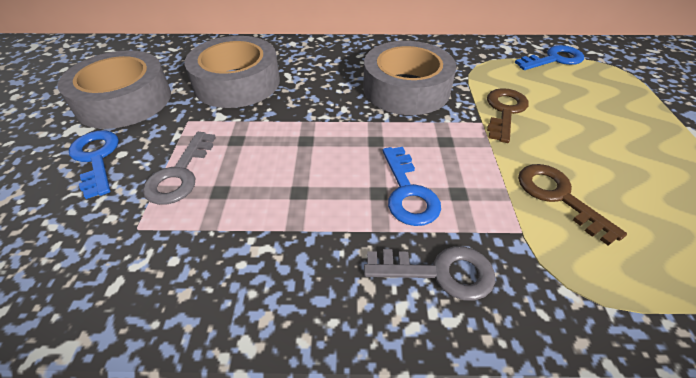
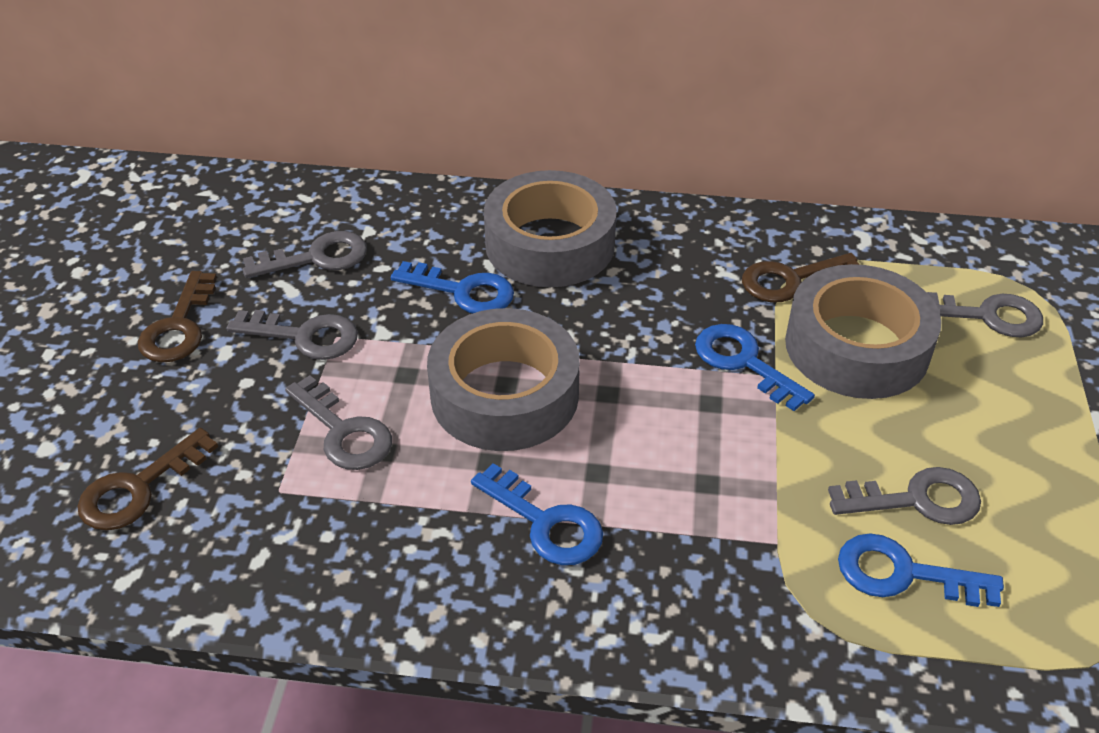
blue key: [69,130,119,199] [383,147,441,226] [515,45,584,70] = 3 -> [391,261,514,314] [471,463,603,565] [695,324,815,411] [838,533,1004,607] = 4
brown key: [487,88,529,143] [518,164,627,246] = 2 -> [77,428,218,531] [138,271,217,363] [742,253,860,303] = 3
grey key: [143,132,216,205] [364,246,495,301] = 2 -> [227,310,358,360] [243,231,367,278] [285,375,392,470] [828,467,981,525] [927,292,1043,338] = 5

